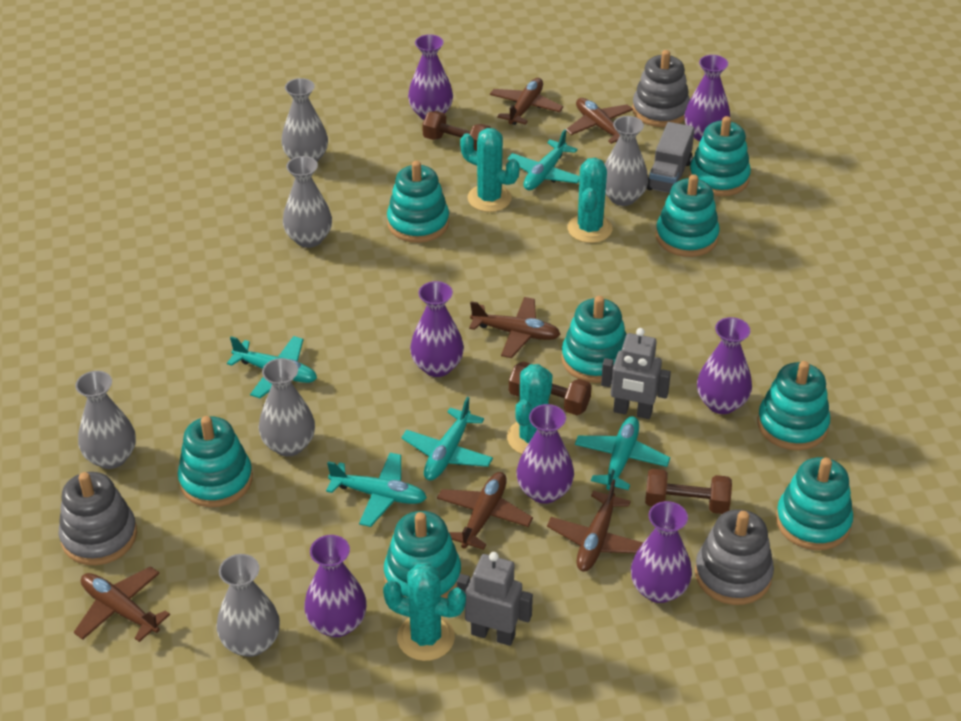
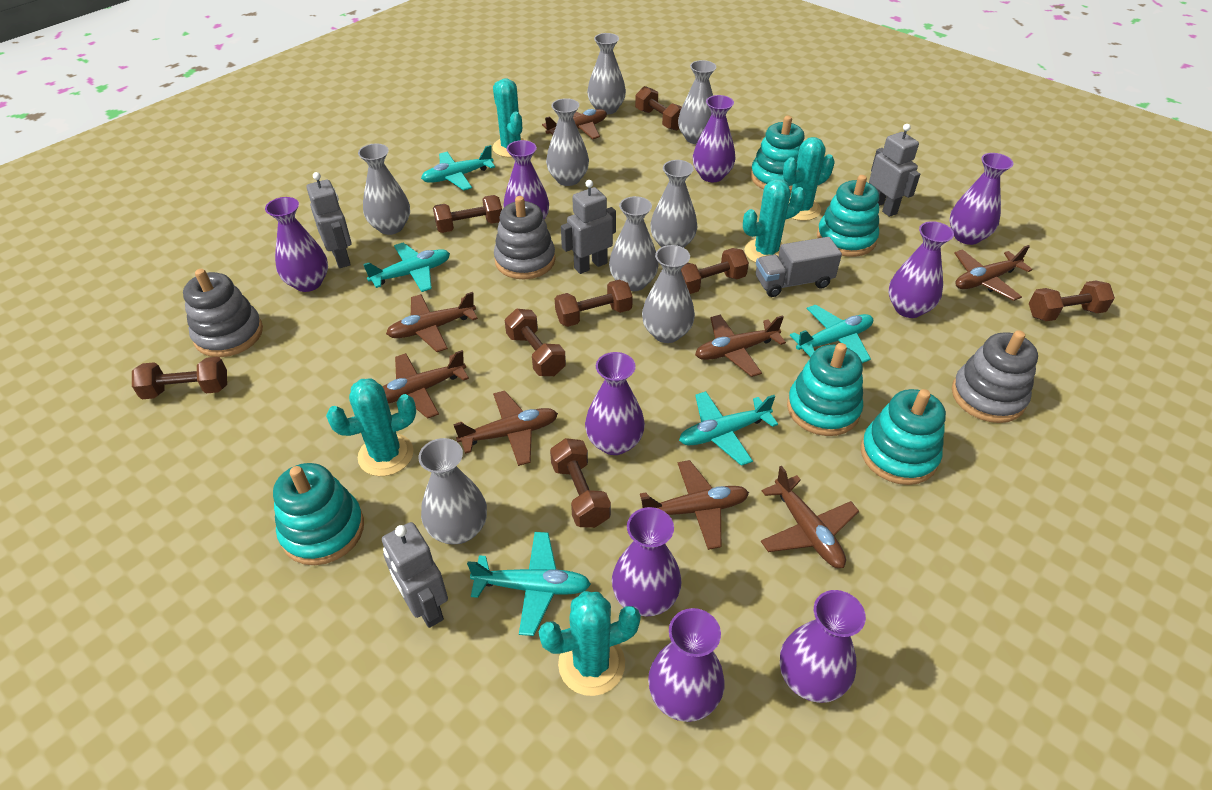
brown dumbbell: [422,111,491,151] [509,361,592,415] [645,469,732,514] = 3 -> [132,357,227,399] [433,195,502,233] [505,309,566,376] [550,438,611,528] [555,280,633,327] [635,86,682,131] [681,248,749,294] [1029,281,1115,321] = 8
brown plane: [74,566,170,642] [437,472,533,550] [469,297,561,358] [490,78,563,125] [547,479,643,571] [566,98,633,144] = 6 -> [382,350,469,419] [386,292,478,352] [453,391,558,466] [542,109,607,139] [640,460,749,550] [695,315,786,377] [761,466,859,568] [954,245,1033,301] = 8
grey robot: [457,552,533,646] [601,328,671,419] = 2 -> [306,172,351,268] [382,522,448,628] [561,180,616,274] [869,124,920,217] = 4
grey vase: [75,371,136,469] [217,554,280,657] [259,358,315,456] [281,78,328,162] [283,156,332,248] [605,116,648,206] = 6 -> [358,144,410,235] [418,438,487,545] [546,98,589,186] [587,33,626,115] [609,196,658,291] [642,245,695,343] [650,160,697,248] [678,60,716,144] = 8
purple vase: [304,535,367,637] [408,34,453,120] [410,281,464,377] [516,404,574,504] [631,501,692,603] [684,55,730,141] [697,317,752,414] = 7 -> [265,197,328,292] [503,140,549,220] [585,352,645,455] [612,507,682,617] [648,608,725,722] [693,95,736,182] [780,590,866,703] [888,221,954,318] [949,153,1014,245] = 9
turquoise cactus: [383,563,466,661] [460,128,520,212] [507,364,552,454] [567,158,612,243] = 4 -> [326,378,416,476] [493,78,527,158] [539,591,641,696] [743,179,805,263] [783,137,835,221] = 5
turquoise stacking toy: [178,416,253,507] [384,511,461,599] [387,161,449,243] [561,296,627,383] [656,174,720,257] [689,116,751,196] [758,361,830,450] [776,457,853,550] = 8 -> [273,463,364,565] [751,116,805,192] [787,343,863,436] [817,175,879,257] [861,389,946,485] = 5

